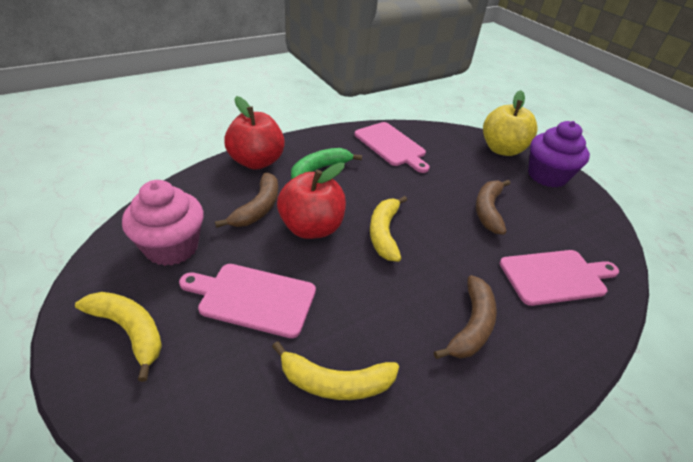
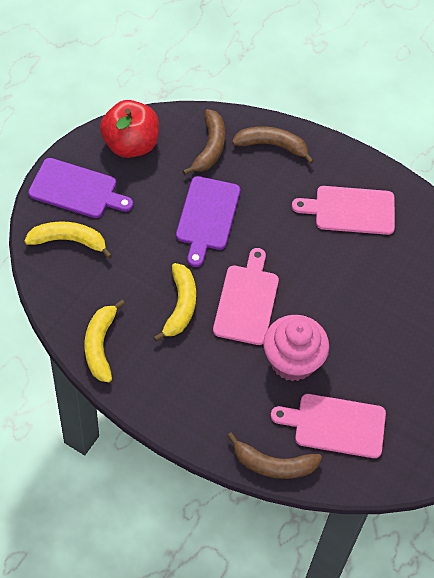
green banana: [291,148,362,179] = 1 -> none = 0
purple cupcake: [528,121,590,188] = 1 -> none = 0
purple cutting board: none = 0 -> [28,158,133,218] [176,176,240,267] = 2
red apple: [224,96,285,170] [277,162,346,239] = 2 -> [100,100,159,158] = 1
yellow apple: [483,90,538,156] = 1 -> none = 0

